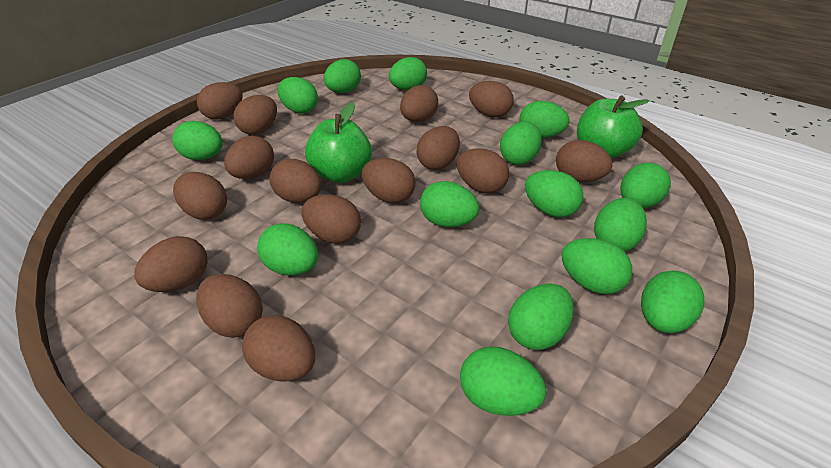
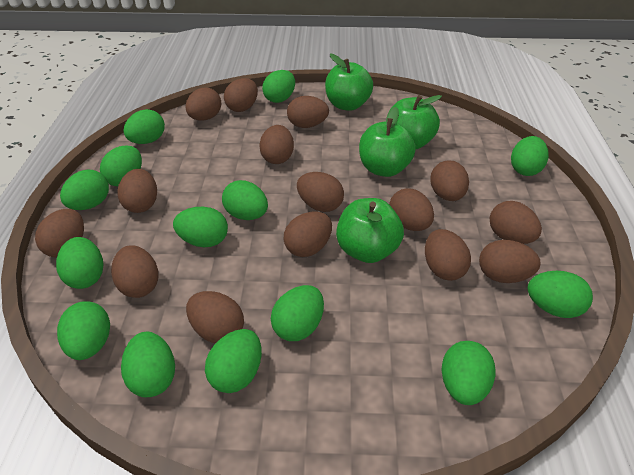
green apple: [305,102,372,183] [577,95,650,159] = 2 -> [325,54,373,111] [336,198,404,263] [359,107,416,177] [389,95,442,150] = 4
green egg: [173,121,223,160] [257,223,318,276] [277,77,318,113] [324,59,361,93] [389,57,427,90] [420,181,479,227] [460,346,546,416] [500,121,542,165] [508,283,574,350] [519,101,569,138] [525,170,583,217] [561,238,632,294] [594,198,647,252] [620,163,671,208] [641,271,705,333] = 15 -> [56,237,103,289] [57,301,110,360] [60,170,109,210] [100,145,142,186] [121,332,175,397] [124,109,165,144] [173,207,228,247] [205,329,262,393] [222,180,268,220] [262,70,295,103] [271,285,324,341] [442,341,495,405] [511,136,549,176] [527,271,593,318] = 14

